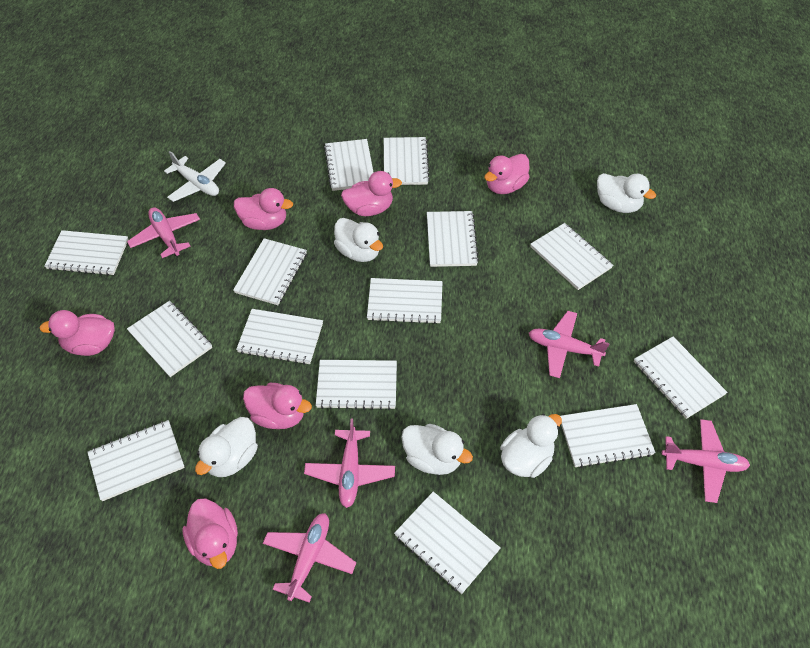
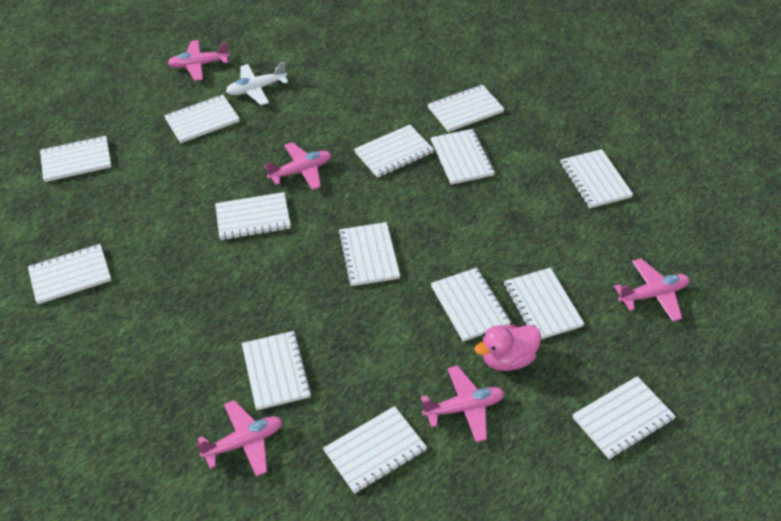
pink duck: [39,310,115,356] [182,499,238,569] [234,188,293,230] [243,383,312,429] [341,171,402,216] [484,154,529,194] = 6 -> [474,325,541,371] = 1
white duck: [195,417,258,477] [334,218,383,262] [401,424,473,475] [500,414,562,478] [597,173,656,213] = 5 -> none = 0

